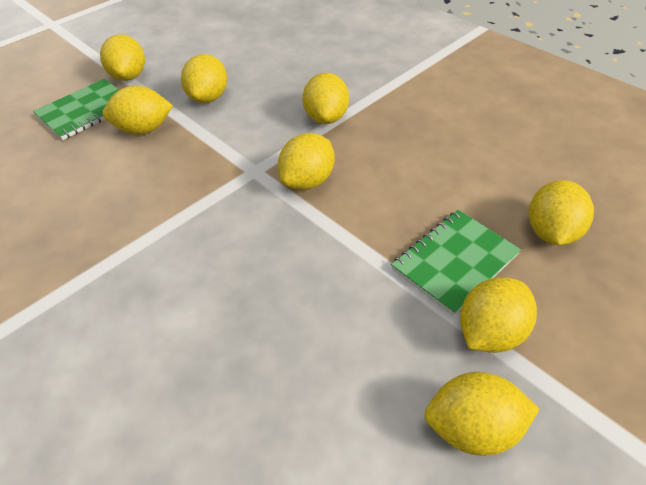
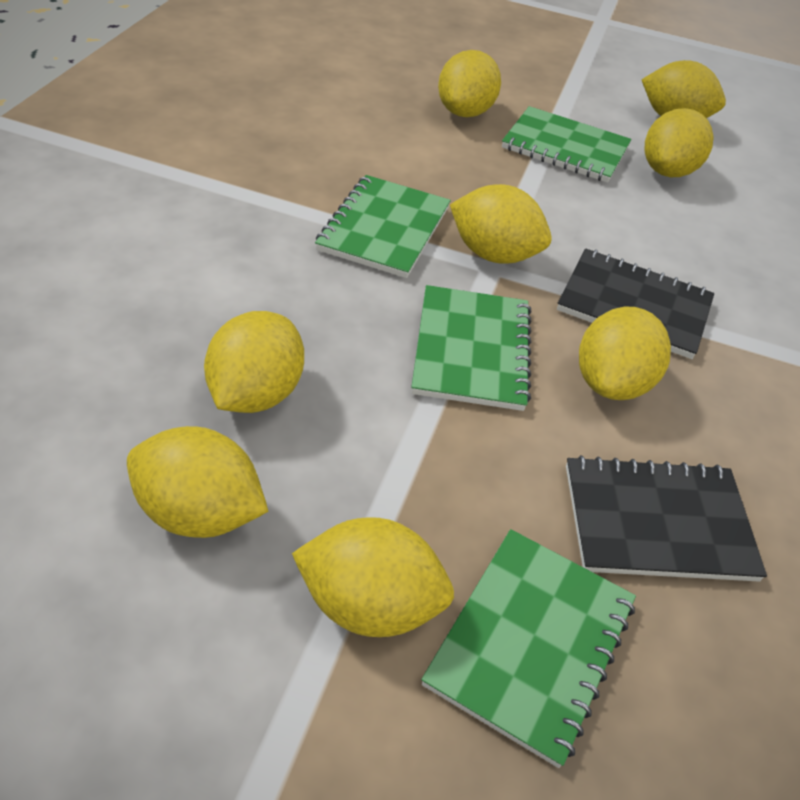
black notebook: none = 0 -> [557,248,714,359] [566,455,767,582] = 2
green notebook: [33,79,119,140] [391,210,521,316] = 2 -> [315,175,451,278] [412,285,532,411] [421,529,636,768] [502,106,631,183] = 4

